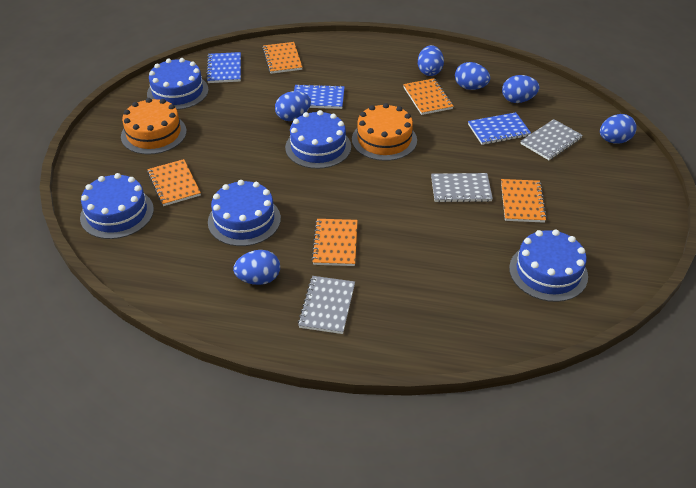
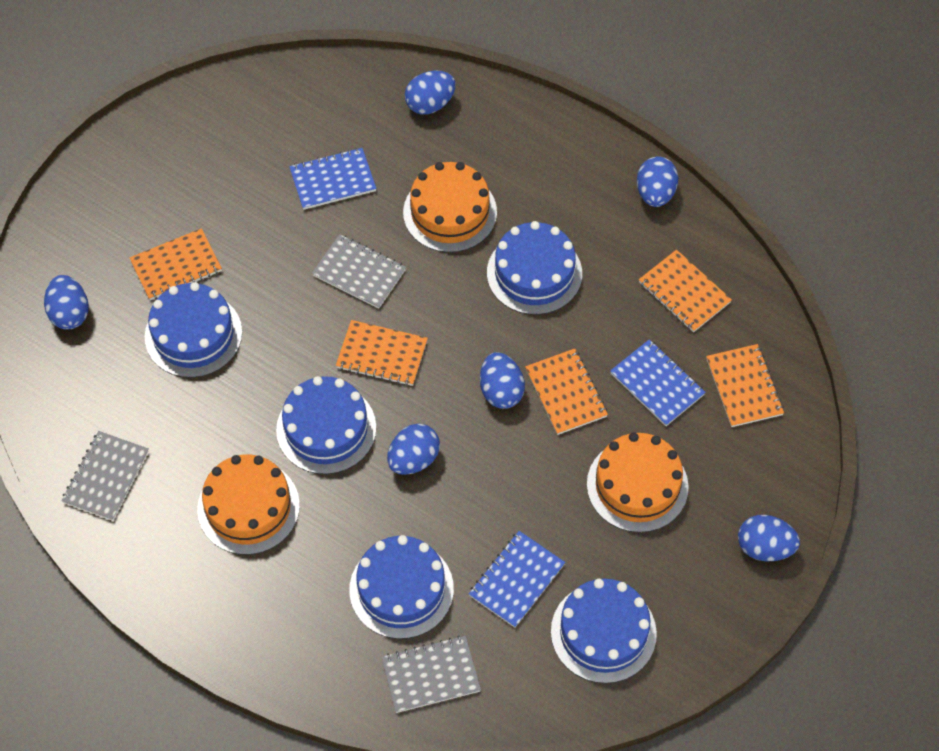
orange cake: [121,98,187,155] [352,103,417,161] = 2 -> [197,455,300,555] [403,162,497,253] [587,432,689,533] = 3

